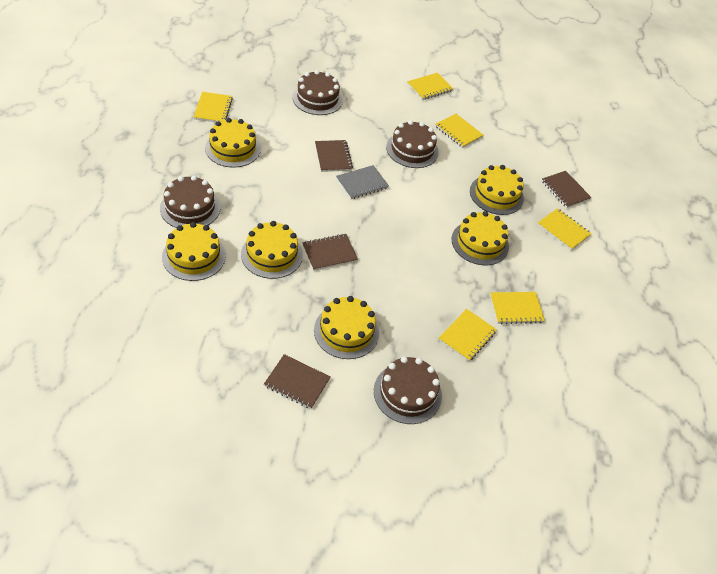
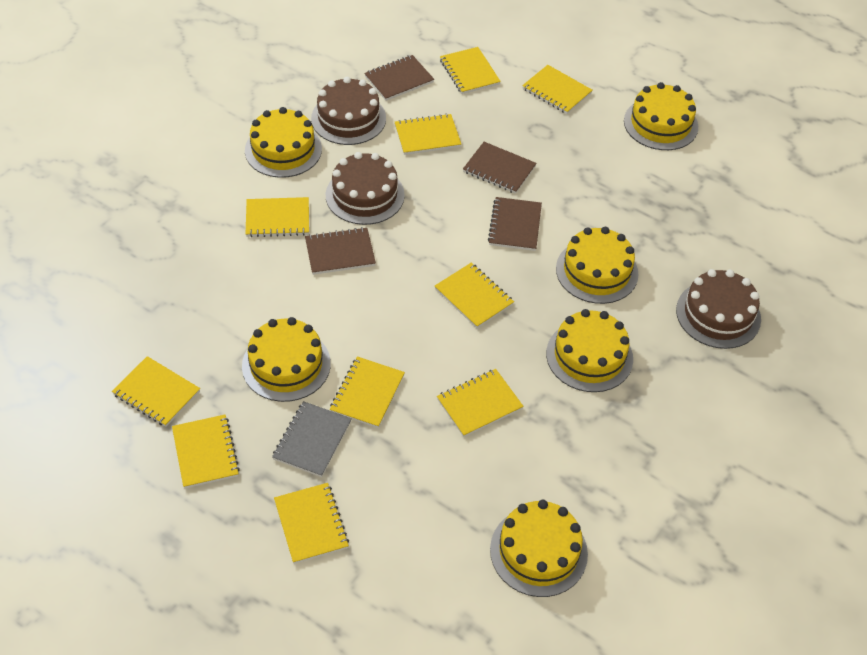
brown cake: [160,175,220,228] [292,70,343,115] [374,356,442,424] [386,120,439,168] = 4 -> [311,77,386,145] [326,152,405,225] [676,269,761,349] = 3
yellow notebook: [194,92,233,122] [407,73,453,100] [435,114,483,148] [439,309,497,361] [490,292,545,324] [537,208,592,250] = 6 -> [112,356,200,427] [172,415,240,488] [246,197,309,237] [274,483,349,564] [330,356,405,428] [395,114,461,155] [435,263,514,328] [437,369,524,437] [440,47,501,94] [522,65,593,114] = 10

